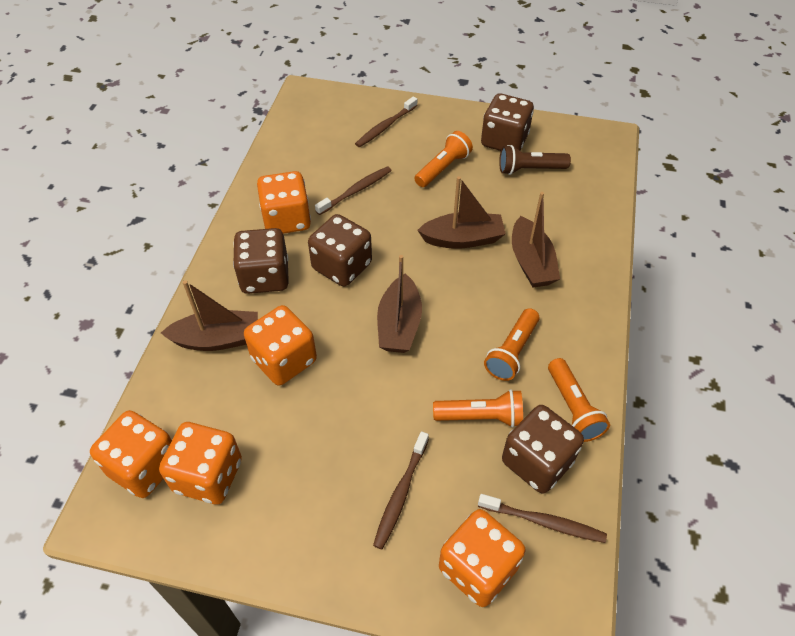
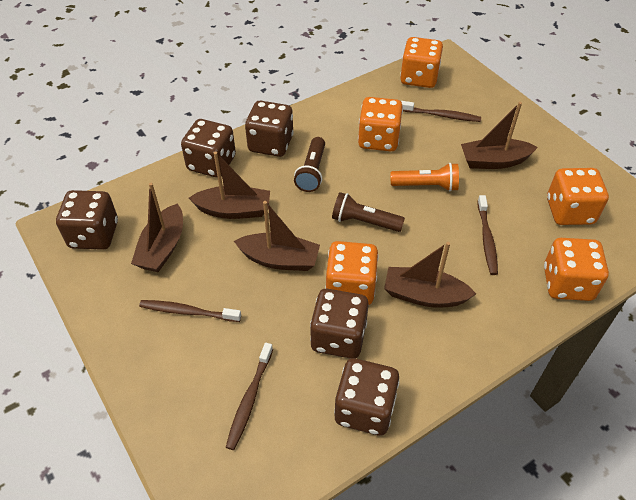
brown boat: [161,280,258,351] [377,255,422,353] [417,176,506,249] [512,192,560,288] = 4 -> [131,183,183,272] [189,152,270,219] [234,201,320,271] [384,242,476,307] [461,102,538,169] = 5
brown dice: [233,228,289,294] [308,214,372,287] [481,93,534,151] [502,405,584,493] = 4 -> [56,190,118,250] [181,119,236,178] [245,101,294,157] [310,289,369,358] [334,358,400,436] = 5
brown flashlight: [499,145,571,175] = 1 -> [294,137,325,192] [332,192,405,232] = 2
orange flashlight: [414,131,473,187] [433,389,523,428] [484,308,540,381] [548,358,610,442] = 4 -> [391,163,459,191] = 1

